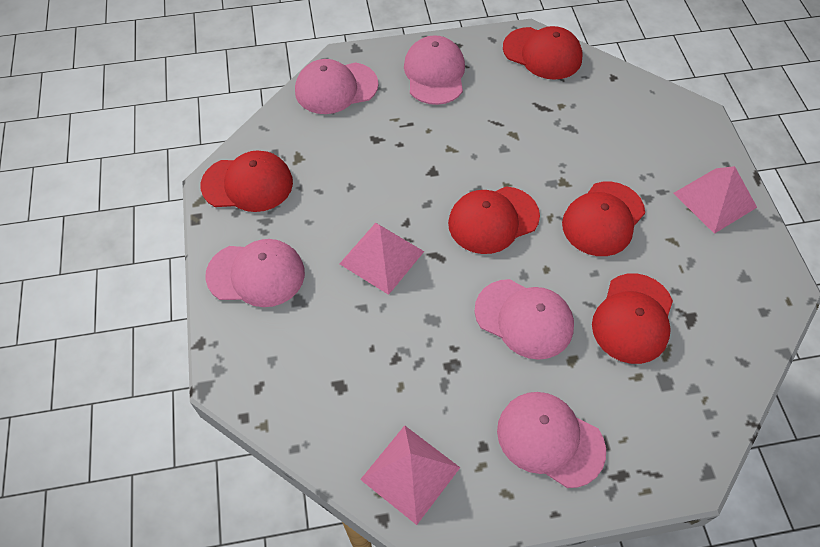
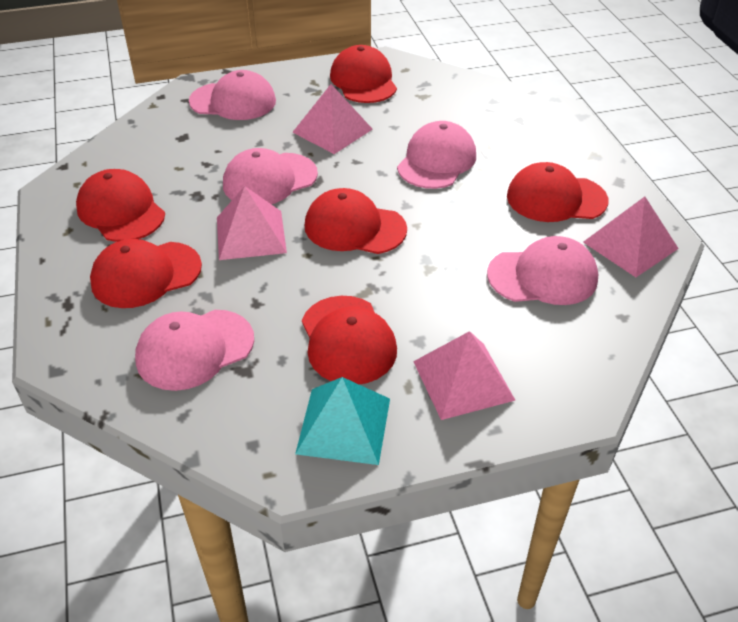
pink pyramid: [339,223,424,295] [360,425,460,525] [674,166,757,234] = 3 -> [217,186,287,260] [292,84,373,154] [413,331,515,420] [583,197,679,277] = 4
red cap: [200,151,293,212] [448,187,540,254] [503,26,582,80] [562,182,645,256] [592,273,673,364] = 5 -> [76,169,165,242] [90,239,202,308] [302,296,397,384] [305,188,407,254] [330,45,397,103] [507,162,608,222] = 6
turquoise pyramid: none = 0 -> [295,377,390,465] = 1

